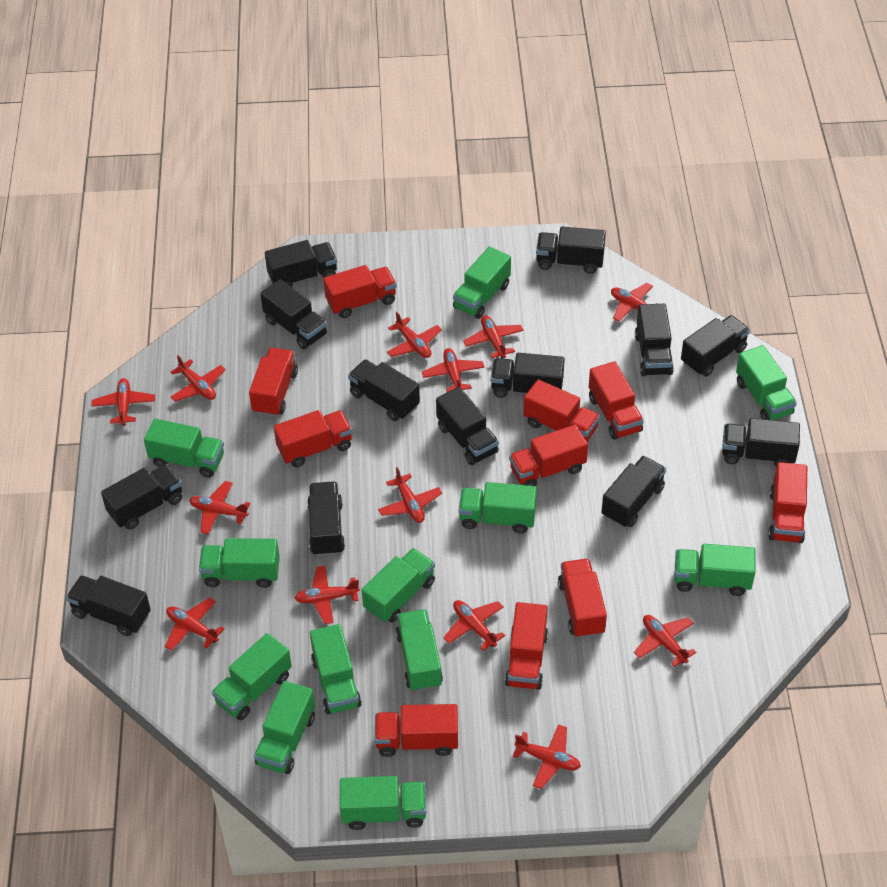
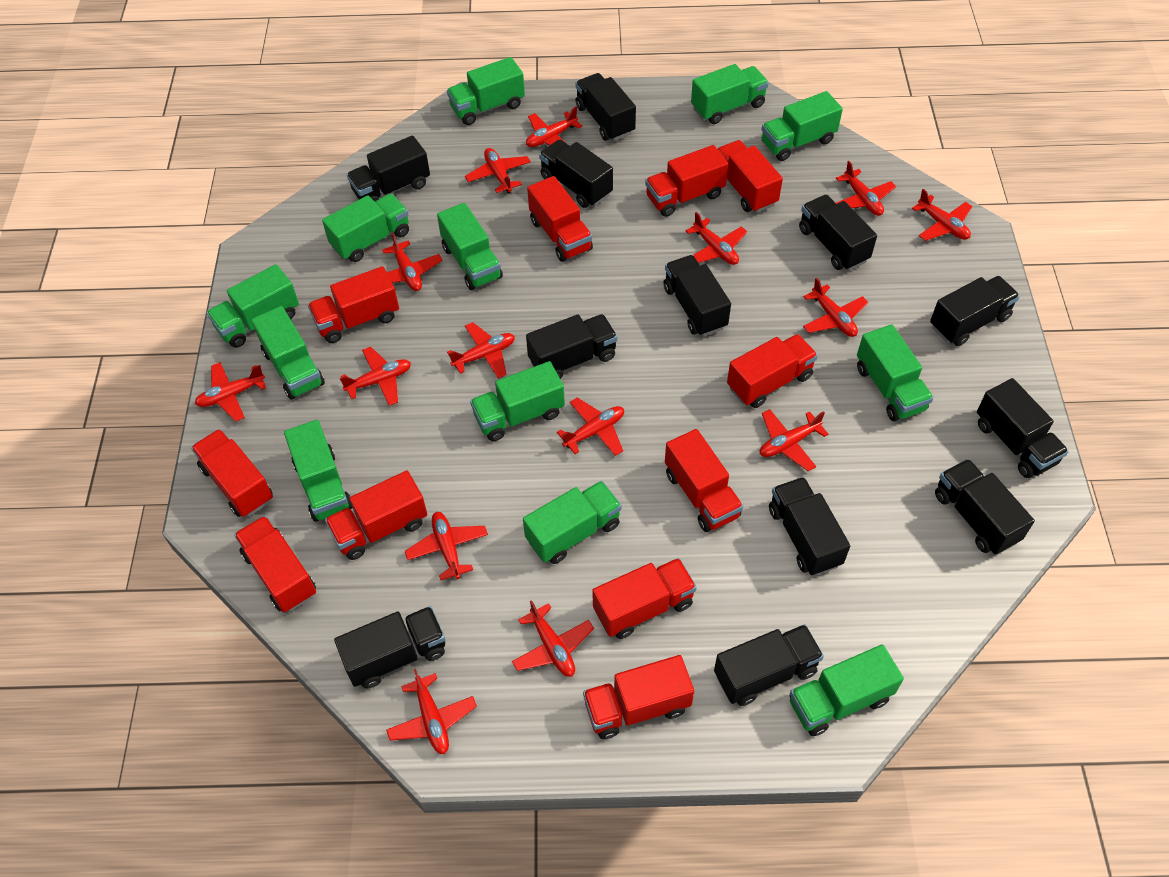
black truck: [66,575,151,636] [101,464,182,530] [260,279,327,349] [265,240,337,287] [307,481,345,556] [348,359,420,421] [436,387,499,465] [491,353,565,398] [536,227,606,274] [601,456,666,527] [635,304,674,376] [681,315,750,377] [722,418,800,467] = 13 -> [334,606,445,689] [347,135,430,202] [526,314,618,379] [539,139,613,208] [575,73,636,141] [663,255,731,336] [714,624,824,706] [769,477,850,576] [799,195,877,271] [930,276,1020,346] [935,459,1035,555] [977,378,1069,478] = 12
red plane: [92,378,155,426] [165,597,225,651] [170,355,226,402] [189,481,250,534] [295,566,360,624] [378,467,442,523] [387,312,442,358] [422,348,485,392] [443,600,505,651] [463,315,523,359] [513,724,581,789] [611,283,657,322] [634,615,696,667] = 13 -> [195,362,266,422] [340,347,411,406] [382,233,442,291] [386,669,477,754] [405,512,488,580] [447,322,515,379] [465,148,531,193] [512,600,594,677] [526,107,583,147] [557,397,624,456] [686,212,747,265] [760,409,829,471] [803,278,868,337] [836,161,896,216] [912,189,972,241] = 15
red truck: [249,348,298,417] [274,410,352,467] [323,265,397,318] [375,704,458,757] [505,602,548,690] [509,424,588,486] [524,379,600,442] [558,559,607,638] [589,361,644,440] [768,462,807,543] = 10 -> [191,429,273,517] [234,516,316,613] [308,266,399,343] [325,470,427,560] [527,176,593,262] [583,655,694,739] [592,558,697,639] [645,145,728,217] [665,429,743,532] [718,140,783,213] [727,334,818,408] = 11

